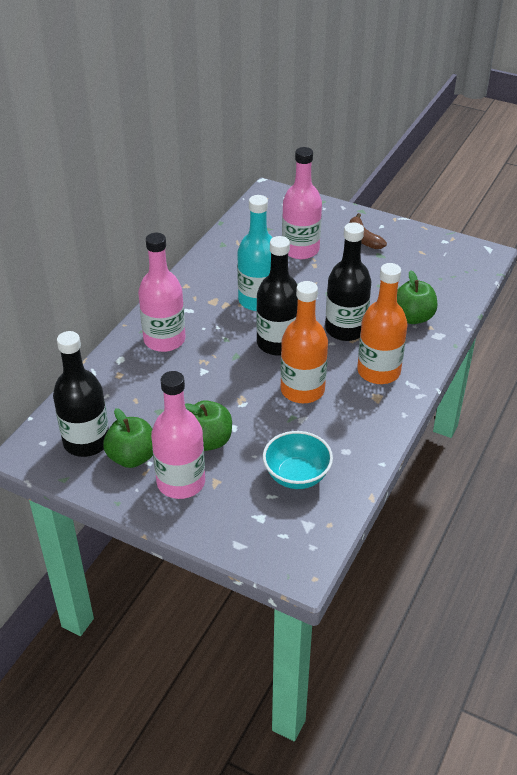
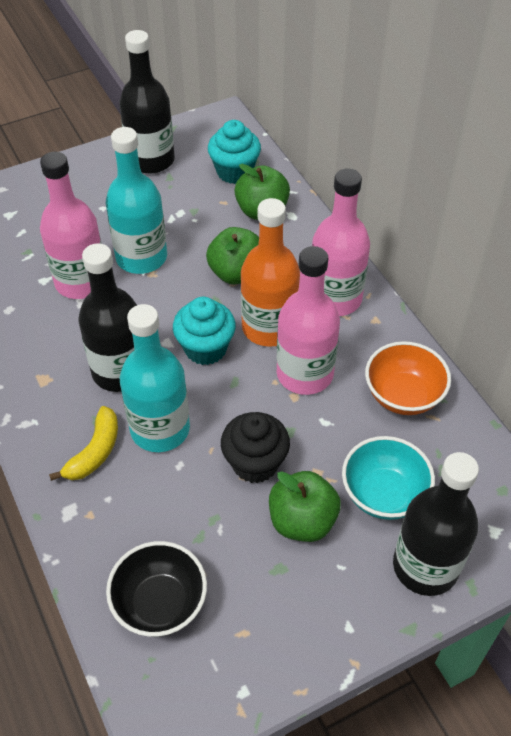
black bowl: none = 0 -> [106,541,207,637] = 1
black cupcake: none = 0 -> [221,412,290,483] = 1
brown banana: [350,213,387,249] = 1 -> none = 0
orange bottle: [280,281,328,403] [357,263,408,384] = 2 -> [241,198,300,347] = 1
orange bowl: none = 0 -> [365,341,451,415] = 1
turquoise bottle: [237,195,273,311] = 1 -> [106,127,167,274] [120,304,190,452] = 2
turquoise cupcake: none = 0 -> [173,297,236,365] [208,120,261,184] = 2
yellow banana: none = 0 -> [49,406,118,481] = 1

